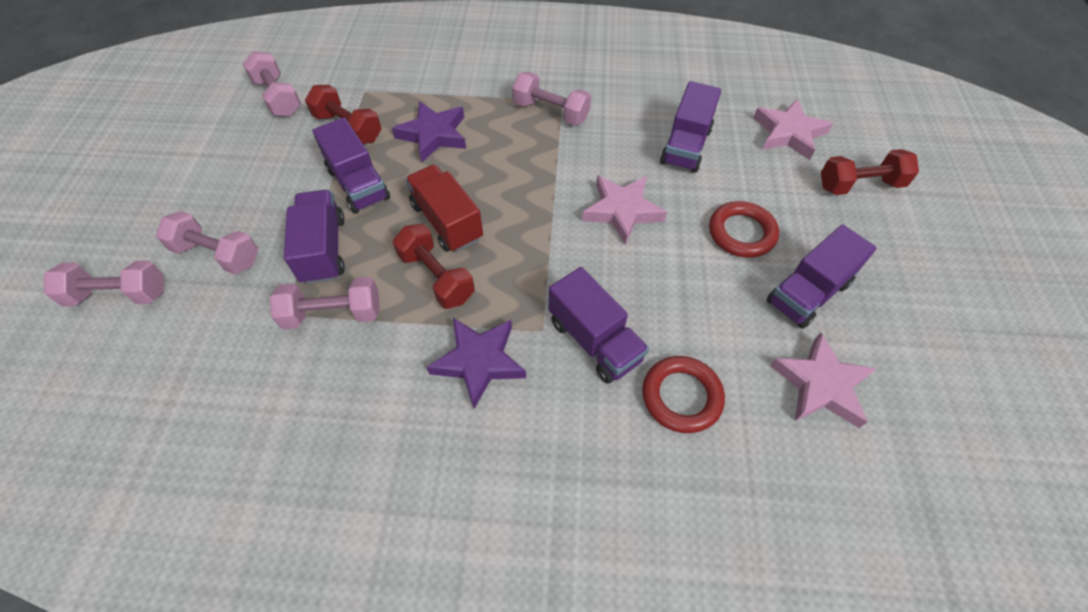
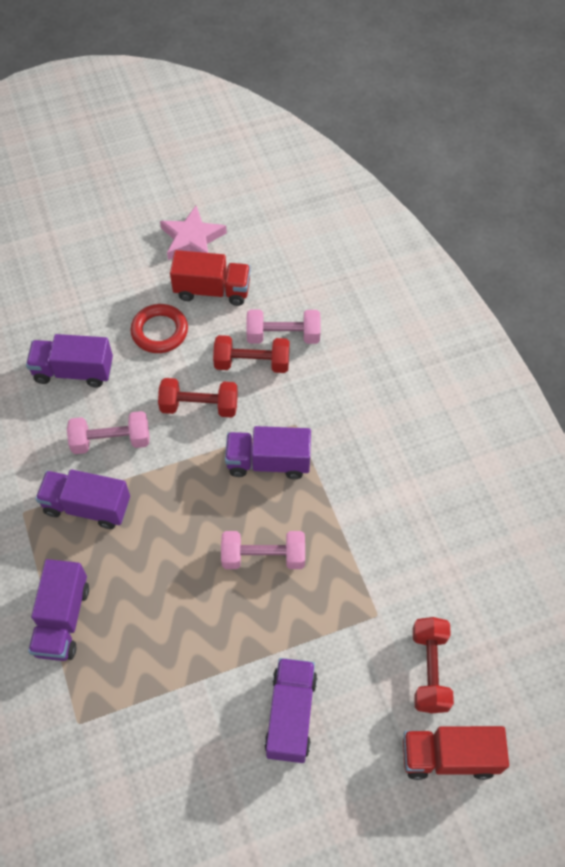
pink dumbbell: [44,260,164,307] [156,211,258,274] [243,51,301,117] [270,277,380,329] [512,72,591,125] = 5 -> [67,411,149,454] [221,531,305,569] [246,310,321,344] = 3
pink star: [582,176,667,244] [753,99,833,160] [770,332,877,428] = 3 -> [160,206,227,260] = 1
purple star: [392,101,466,162] [427,318,526,409] = 2 -> none = 0
red ring: [642,356,725,433] [709,201,779,258] = 2 -> [130,304,188,353] = 1
red truck: [405,164,483,252] = 1 -> [170,250,251,306] [403,726,509,780] = 2

